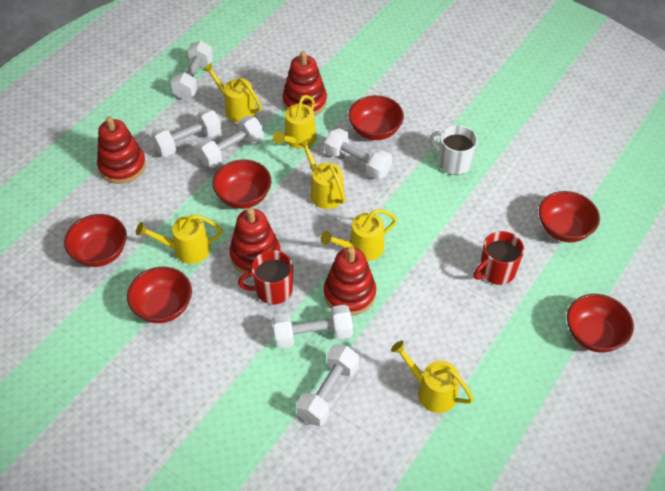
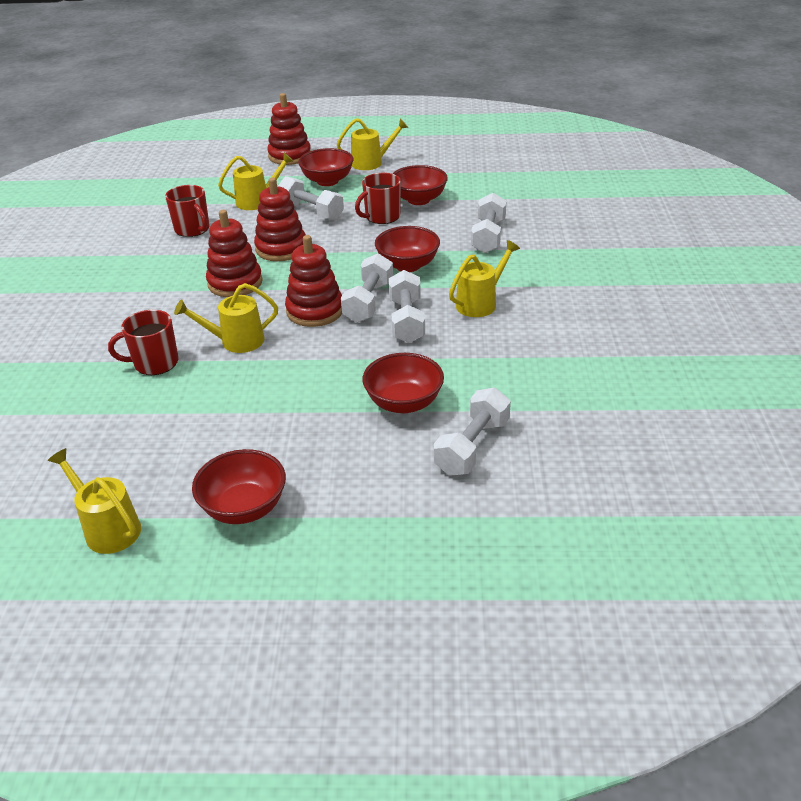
red bowl: [64,214,127,267] [127,267,192,323] [213,159,271,209] [348,95,404,140] [539,191,600,242] [567,294,634,353] = 6 -> [192,449,286,524] [298,148,354,186] [362,353,444,413] [375,226,440,272] [392,165,448,205] = 5
red mug: [238,250,293,304] [474,231,524,285] = 2 -> [108,310,179,375] [165,185,209,237] [355,173,401,224] = 3
white dumbbell: [151,108,221,157] [170,41,213,99] [196,115,264,168] [272,305,353,349] [296,344,359,426] [324,128,392,180] = 6 -> [278,176,344,220] [341,253,393,323] [389,270,425,343] [434,388,511,476] [471,193,506,253] = 5
white mug: [430,125,478,175] = 1 -> none = 0
yellow watering can: [136,214,223,264] [203,62,262,122] [273,95,316,149] [299,139,346,209] [321,209,397,261] [391,341,474,413] = 6 -> [48,448,141,554] [174,283,278,353] [218,153,294,210] [337,118,408,170] [449,240,520,317] = 5

